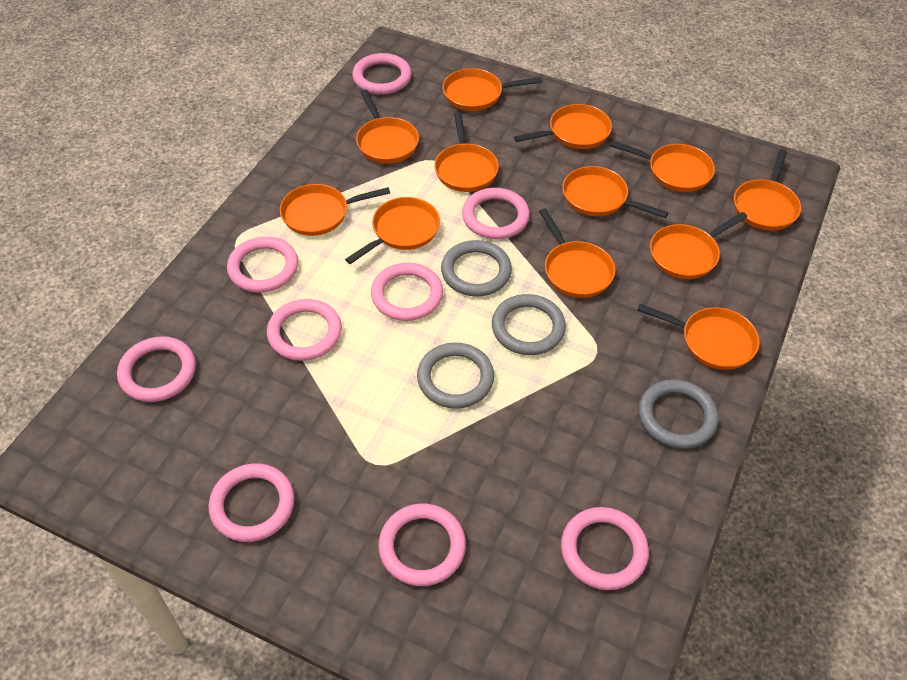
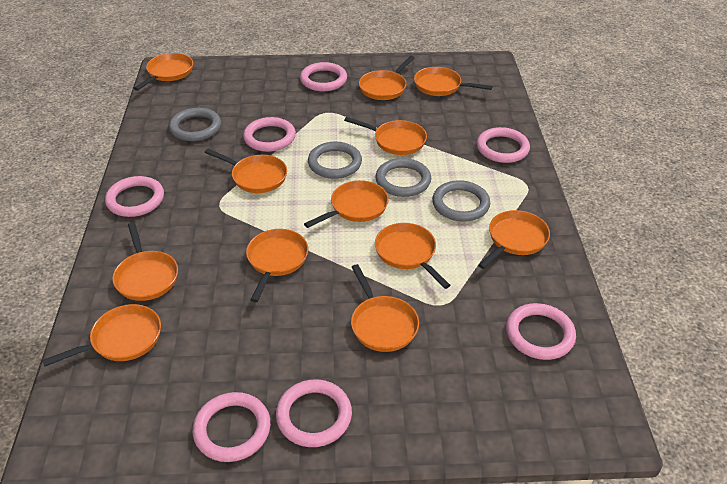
pink ring: [117,336,196,402] [208,463,295,542] [227,236,298,293] [267,299,342,361] [352,53,412,94] [371,263,443,321] [378,503,466,586] [462,188,530,239] [561,507,649,590] = 9 -> [105,176,164,217] [193,392,271,462] [243,117,296,152] [276,379,352,447] [300,62,347,91] [477,127,530,163] [506,303,576,360] = 7

